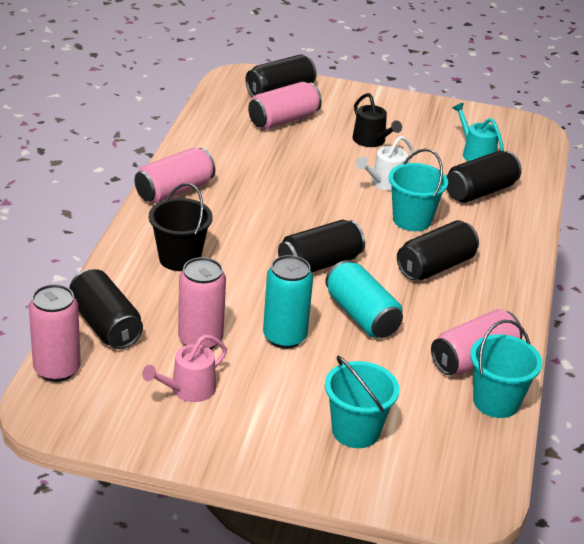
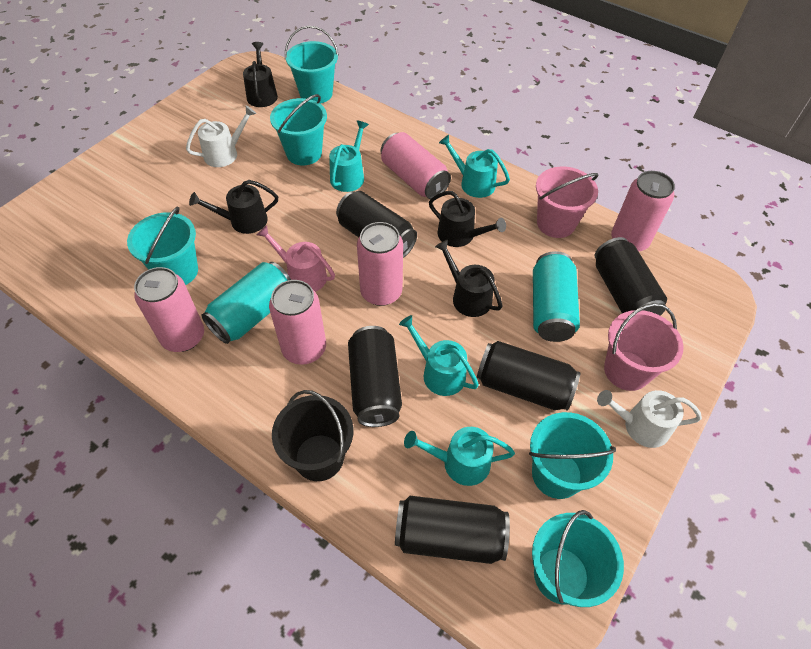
black watering can: [353,93,402,147] = 1 -> [189,180,278,234] [243,42,278,107] [429,191,506,247] [435,240,503,317] = 4
pink bucket: none = 0 -> [536,166,599,238] [604,303,684,391] = 2
turquoise bucket: [325,356,399,448] [389,149,448,231] [470,320,542,418] = 3 -> [127,207,198,285] [270,94,327,165] [285,26,339,104] [529,412,616,499] [532,510,624,607] = 5
turquoise watering can: [453,103,504,161] = 1 -> [329,120,369,192] [399,315,479,396] [404,427,515,486] [439,135,510,198] = 4
white watering can: [356,136,414,191] = 1 -> [186,106,256,167] [597,390,702,448] = 2

